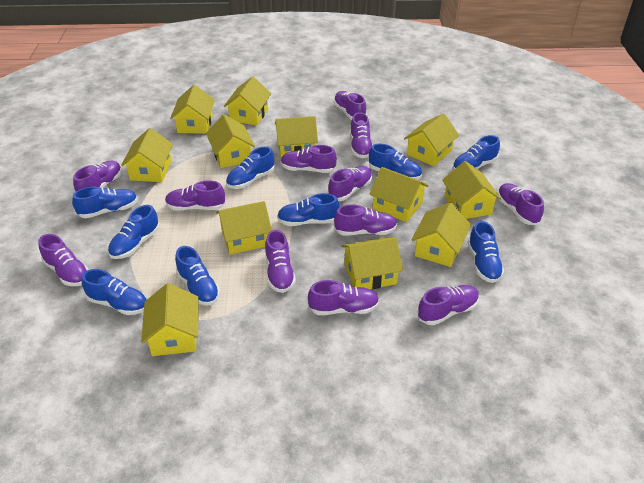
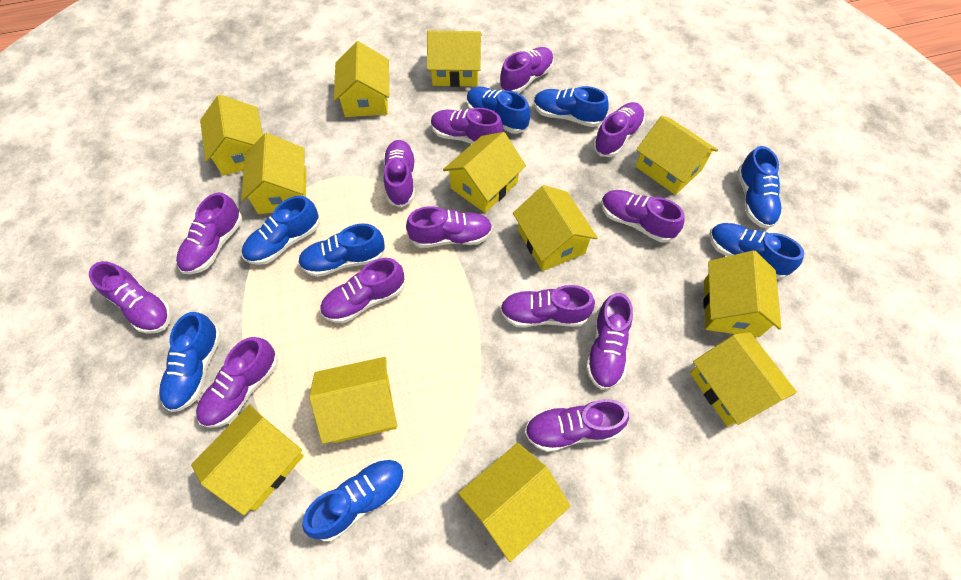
blue shoe: [72,187,138,218] [81,269,147,315] [108,205,160,259] [175,246,220,306] [226,146,275,189] [277,193,340,226] [369,144,422,180] [453,135,500,170] [468,221,504,283] = 9 -> [159,312,221,412] [242,196,320,265] [298,223,385,277] [302,459,405,541] [467,87,530,134] [534,86,609,127] [709,223,804,279] [737,146,783,229] = 8
purple shoe: [39,234,89,286] [73,160,122,192] [165,180,226,211] [265,230,296,293] [281,145,337,173] [308,280,379,315] [328,166,372,201] [334,91,367,120] [334,204,397,236] [350,112,372,158] [417,285,479,325] [497,183,544,225] = 12 -> [89,261,172,334] [176,192,243,275] [196,337,278,428] [320,258,404,323] [383,140,416,208] [406,206,493,248] [431,108,503,144] [499,47,554,94] [500,285,595,328] [525,399,629,452] [586,293,633,390] [593,102,645,157] [601,190,685,243] = 13

